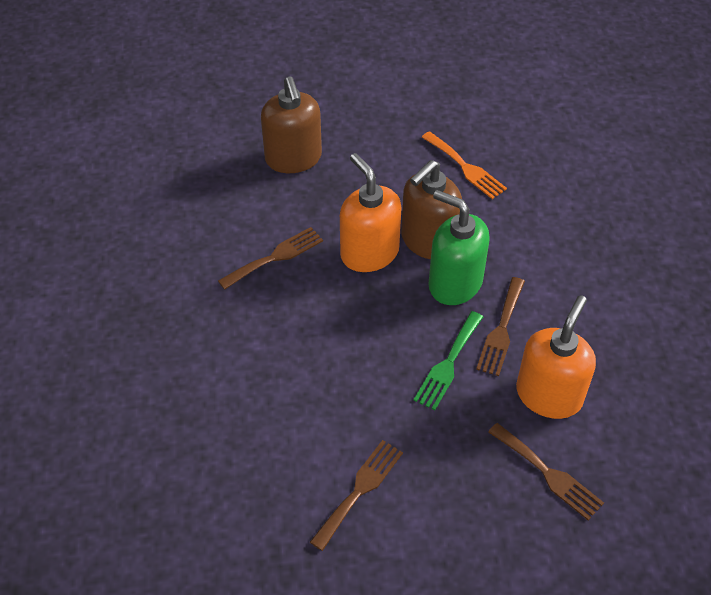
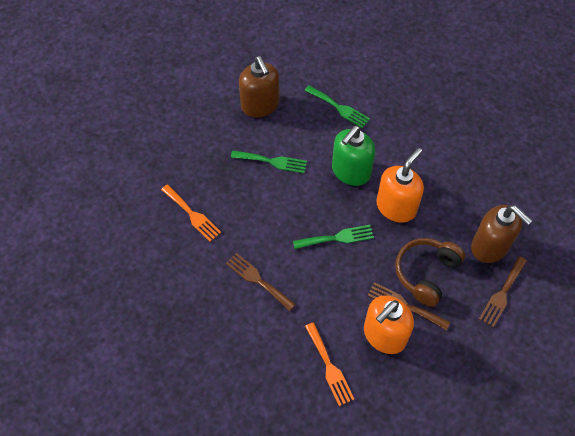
brown fork: [218,227,323,290] [310,440,403,551] [476,277,525,376] [488,423,604,520] = 4 -> [226,253,296,311] [367,282,450,330] [479,256,527,327] = 3
brown headphones: none = 0 -> [395,238,465,307] = 1
green fork: [413,311,483,410] = 1 -> [231,151,307,173] [293,225,374,249] [305,85,370,128] = 3
orange fork: [422,131,507,199] = 1 -> [161,184,221,242] [305,322,354,406] = 2

